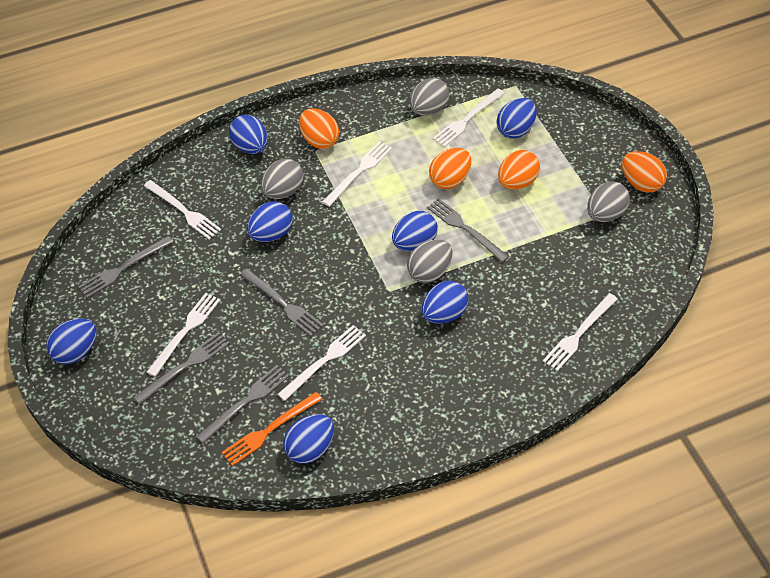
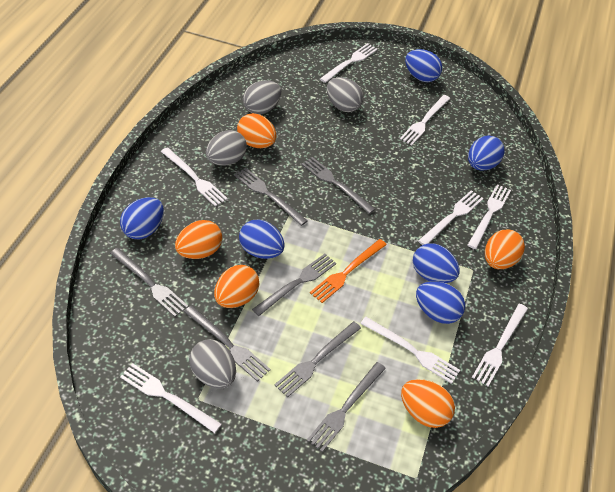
blue egg: [46,318,97,364] [229,115,268,154] [247,201,293,242] [283,414,334,464] [392,211,438,251] [422,281,468,324] [497,98,537,139] = 7 -> [120,197,164,239] [239,220,285,259] [405,49,442,82] [413,243,460,283] [416,281,465,324] [468,135,504,171] = 6
grey fork: [78,236,173,298] [133,332,230,405] [196,365,289,444] [240,269,324,336] [427,198,509,262] = 5 -> [110,248,188,317] [184,305,271,382] [234,168,307,226] [252,254,336,316] [274,322,361,398] [301,157,375,214] [307,362,386,452] = 7
orange egg: [299,108,339,149] [429,148,471,189] [498,150,540,190] [622,151,667,193] = 4 -> [175,220,222,259] [214,265,259,308] [237,113,276,148] [401,379,455,428] [485,229,525,269] = 5
white fork: [144,180,221,240] [147,293,220,377] [277,325,366,401] [322,141,392,207] [433,89,504,147] [543,293,617,371] = 6 -> [120,363,222,433] [161,147,228,207] [320,43,378,83] [360,317,460,384] [400,95,450,145] [418,190,483,245] [468,184,511,249] [472,304,528,386] = 8

